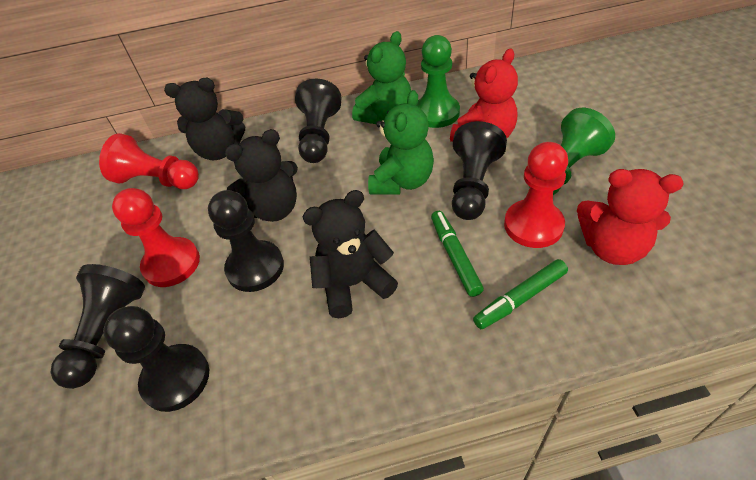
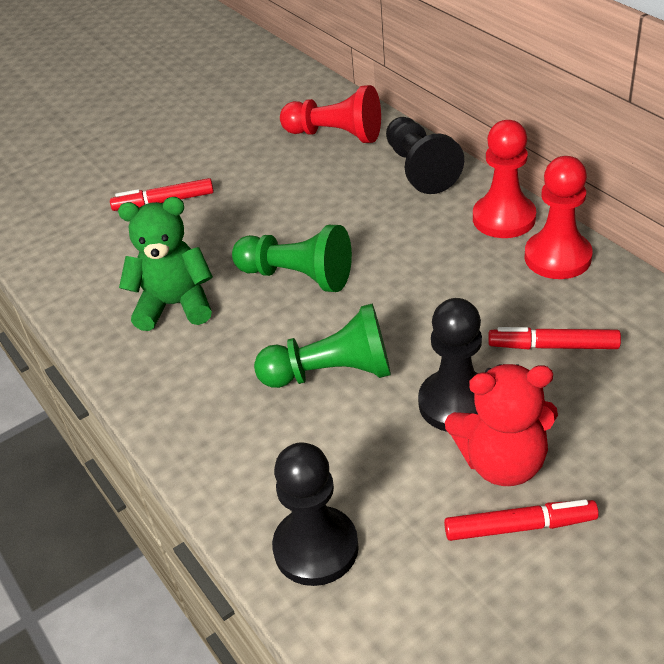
black pawn: [51,264,145,389] [103,306,209,412] [208,190,284,292] [295,78,342,163] [452,121,507,220] = 5 -> [272,442,359,586] [386,117,464,194] [418,298,482,432] = 3
black teddy bear: [164,78,245,160] [225,129,298,222] [302,190,398,318] = 3 -> none = 0
green marker: [431,211,484,297] [473,259,568,329] = 2 -> none = 0
green teddy bear: [352,31,411,124] [368,90,434,195] = 2 -> [118,197,213,331] = 1
red marker: none = 0 -> [110,178,214,211] [444,500,599,541] [488,327,621,349] = 3
red teddy bear: [450,48,518,142] [577,169,684,265] = 2 -> [445,364,558,486] = 1

